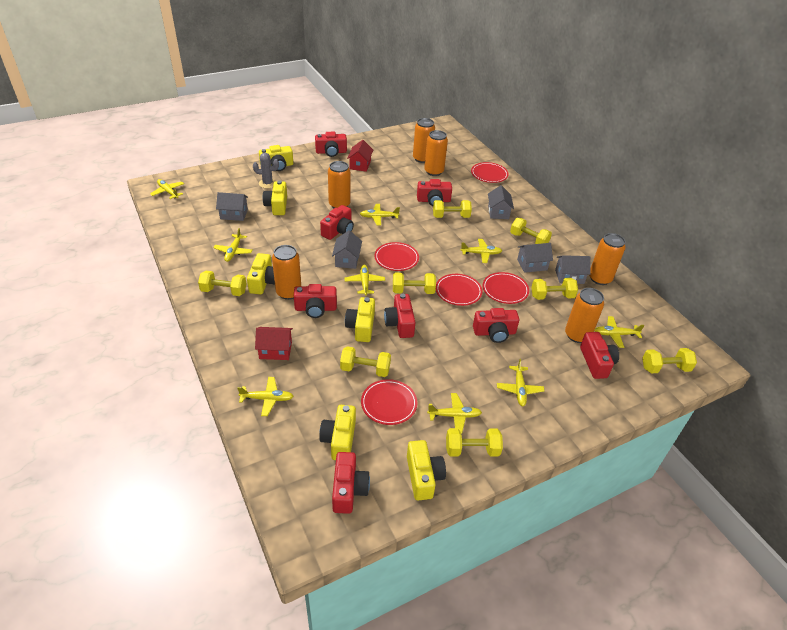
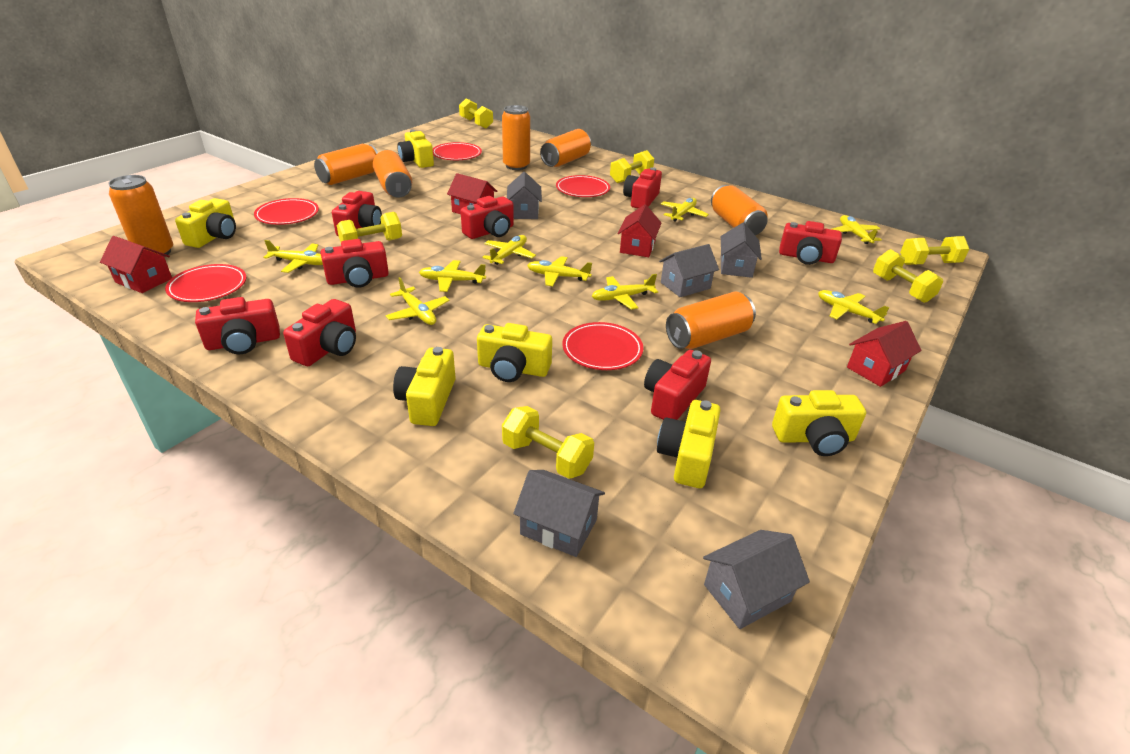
grey cactus: [253,153,279,188] = 1 -> none = 0
orange can: [272,245,301,300] [328,161,350,208] [413,118,435,163] [424,130,448,176] [565,288,604,343] [589,233,626,285] = 6 -> [108,175,173,257] [314,144,378,185] [373,150,412,198] [502,105,530,170] [540,129,591,167] [666,292,756,349] [711,185,768,235] = 7
red house: [255,327,293,360] [347,140,373,172] = 2 -> [100,236,172,293] [447,173,497,214] [617,204,662,257] [847,321,922,387] = 4
yellow dumbbell: [198,271,246,296] [340,346,391,377] [393,273,436,294] [433,200,472,218] [446,428,503,457] [510,218,552,244] [531,278,578,300] [642,348,697,373] = 8 -> [337,212,402,242] [459,98,493,129] [502,406,594,479] [610,150,654,183] [873,249,943,303] [900,236,969,265] = 6

